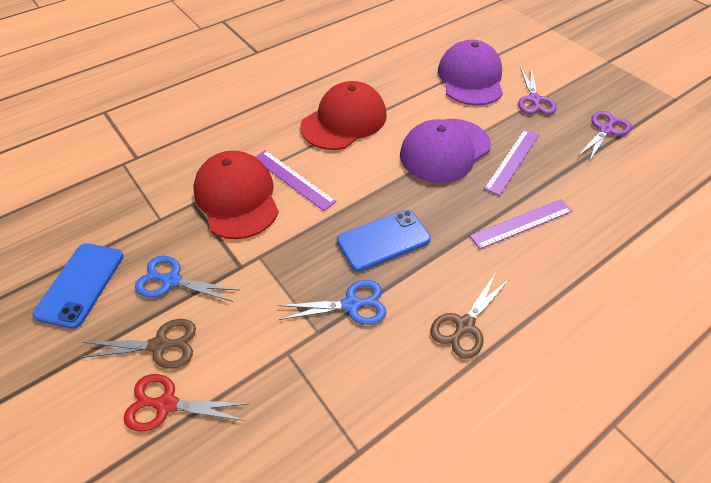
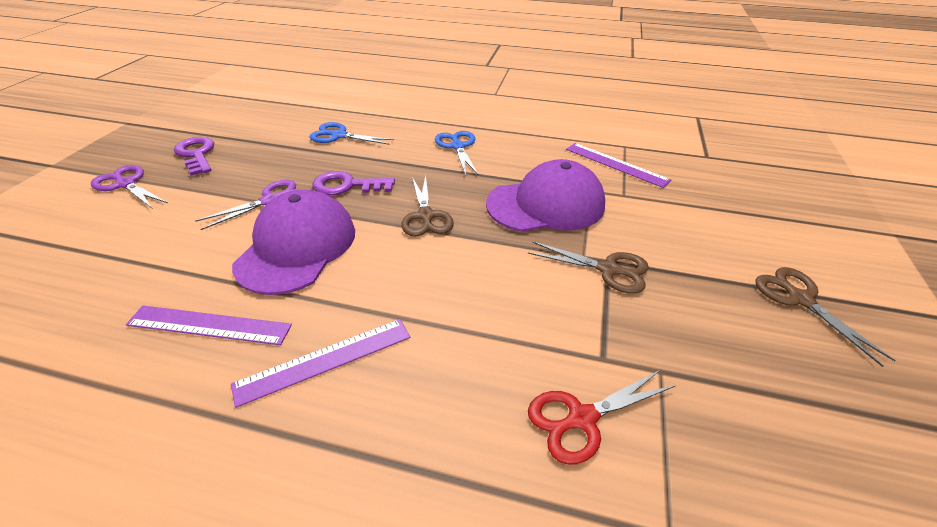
blue phone: [32,243,124,329] [337,210,431,271] = 2 -> none = 0
brown scissors: [79,319,196,369] [430,274,508,359] = 2 -> [401,175,454,236] [528,241,649,294] [755,267,896,367] = 3
purple key: none = 0 -> [174,137,214,176] [313,171,395,195] = 2
red cap: [193,151,279,239] [300,81,387,150] = 2 -> none = 0

